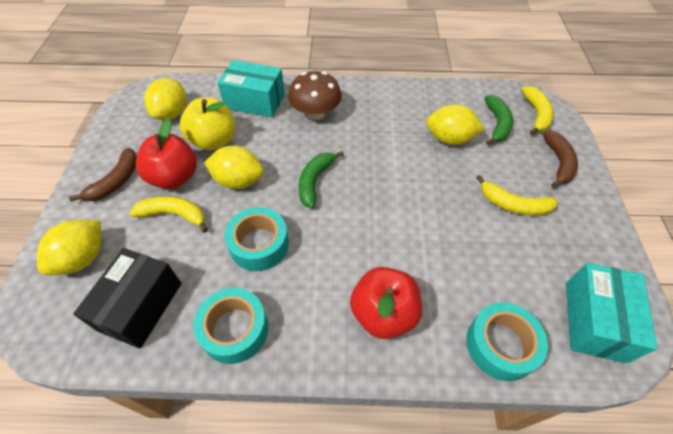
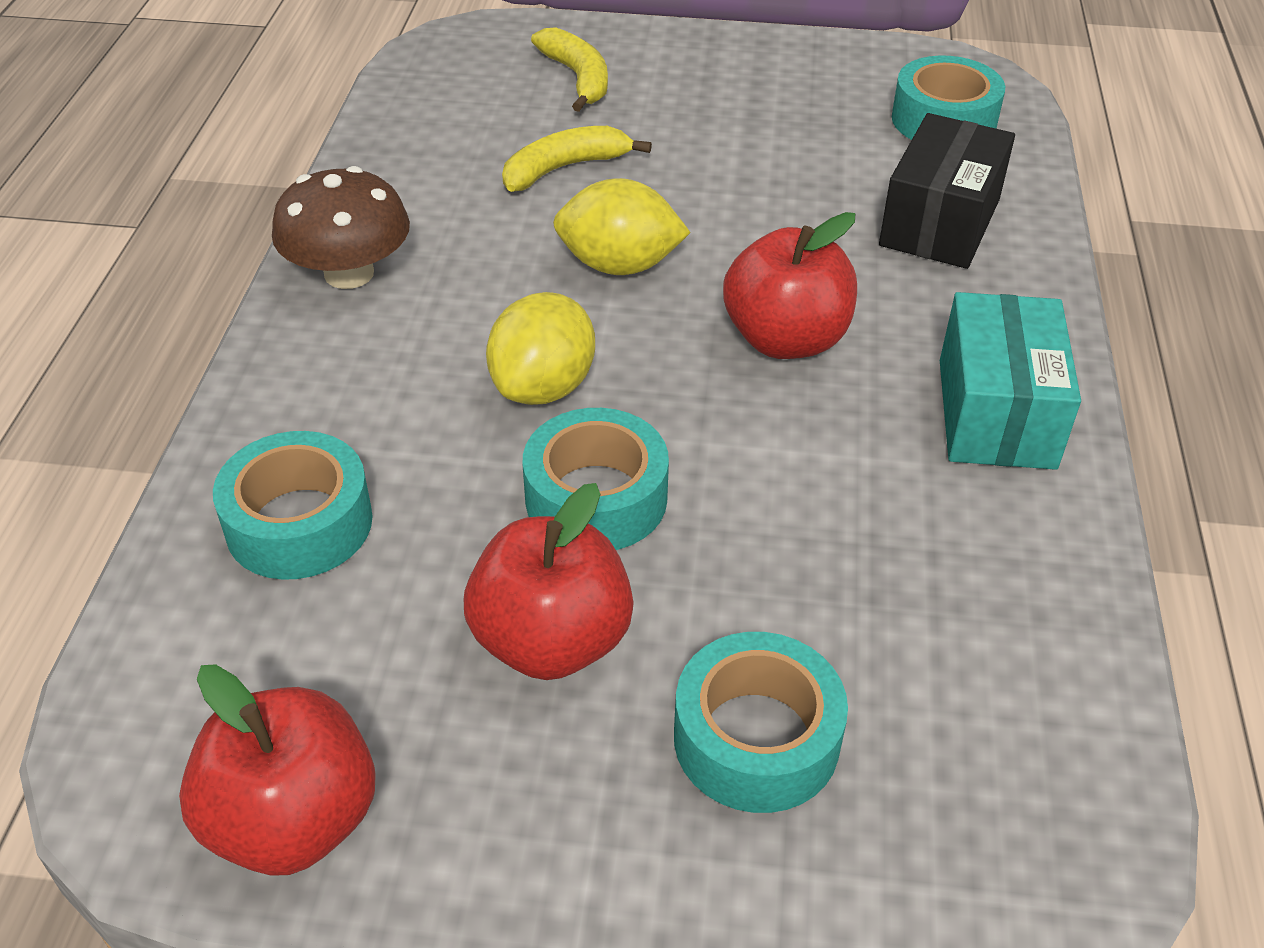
brown banana: [69,148,137,201] [543,131,578,188] = 2 -> none = 0
green banana: [299,151,344,209] [485,95,513,145] = 2 -> none = 0
red apple: [136,119,197,189] [350,267,422,339] = 2 -> [179,664,376,876] [464,483,634,680] [723,212,857,359] = 3
turquoise box: [217,60,285,118] [566,263,657,363] = 2 -> [940,292,1081,470] = 1
turquoise tape: [193,288,268,364] [224,207,289,271] [466,302,548,381] = 3 -> [213,431,373,580] [522,408,669,550] [674,632,848,813] [892,56,1005,140] = 4
yellow apple: [180,98,235,151] = 1 -> none = 0
yellow banana: [130,196,208,233] [476,175,558,216] [521,86,554,135] = 3 -> [502,126,652,192] [531,27,608,112] = 2
yellow lemon: [37,220,102,275] [144,78,186,120] [204,145,264,189] [426,104,484,145] = 4 -> [486,292,595,405] [553,178,691,275] = 2

